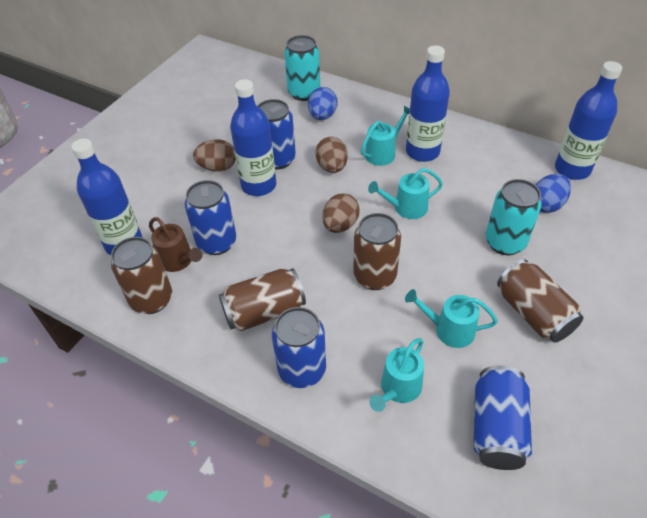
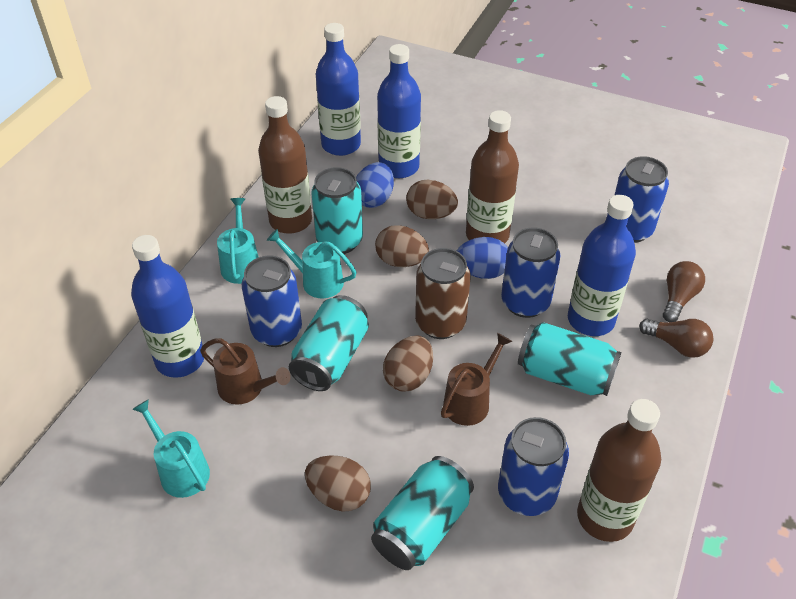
brown bottle: none = 0 -> [258,96,312,234] [466,110,519,243] [577,399,661,542] = 3
brown can: [111,237,172,314] [219,268,306,331] [353,213,401,290] [497,259,583,343] = 4 -> [415,248,471,339] = 1
brown egg: [193,139,236,171] [315,137,348,173] [322,193,360,233] = 3 -> [305,455,371,512] [375,225,429,267] [383,336,433,392] [406,180,458,219] = 4
brown light bulb: none = 0 -> [639,319,713,358] [663,261,705,322] = 2
brown watering can: [149,217,202,272] = 1 -> [200,338,291,405] [441,333,512,426] = 2
turquoise can: [284,35,320,101] [485,179,542,255] = 2 -> [289,295,369,391] [311,167,363,254] [371,456,474,570] [518,322,621,396] = 4
turquoise watering can: [361,106,410,166] [368,168,443,219] [369,338,424,412] [405,289,498,348] = 4 -> [132,399,210,498] [217,198,259,284] [267,229,357,298] = 3

